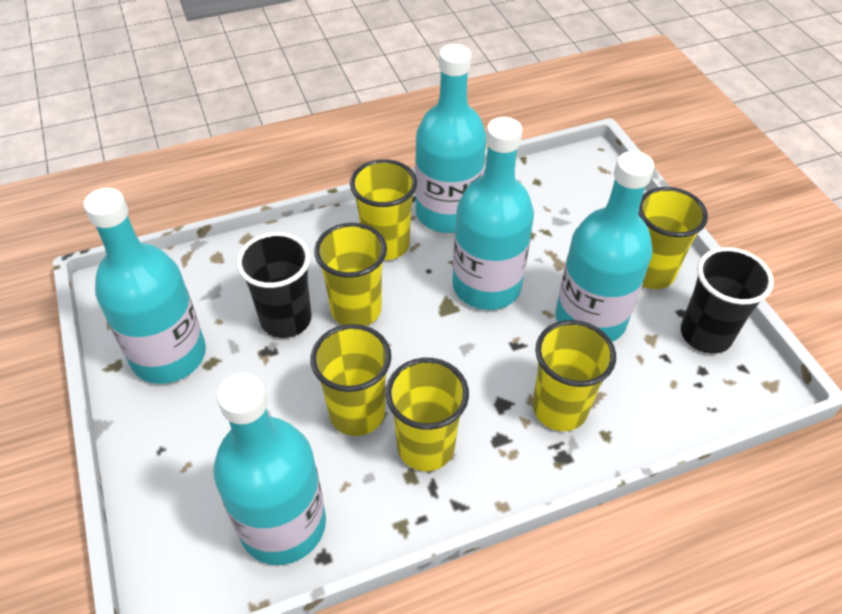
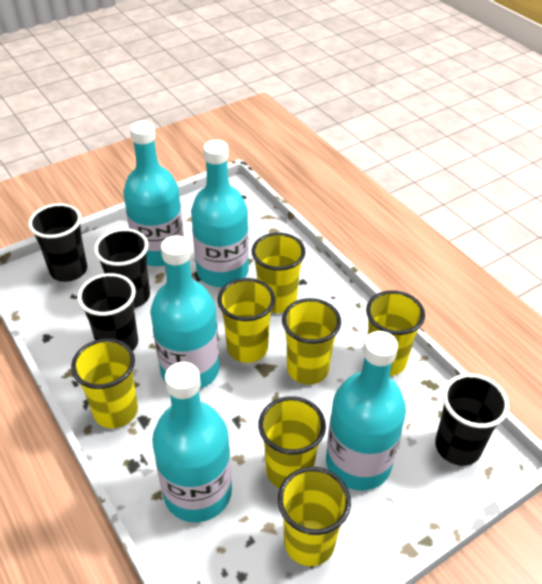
black cup: [236,232,312,338] [681,247,774,354] = 2 -> [28,203,87,282] [77,273,138,351] [94,228,150,308] [435,373,509,466] = 4
yellow cup: [310,324,392,436] [314,223,387,326] [350,159,417,260] [385,358,469,471] [532,320,616,431] [638,187,708,289] = 6 -> [71,338,138,428] [218,278,275,363] [252,233,306,313] [259,396,326,488] [278,467,351,566] [282,298,341,385] [366,290,425,376] = 7

